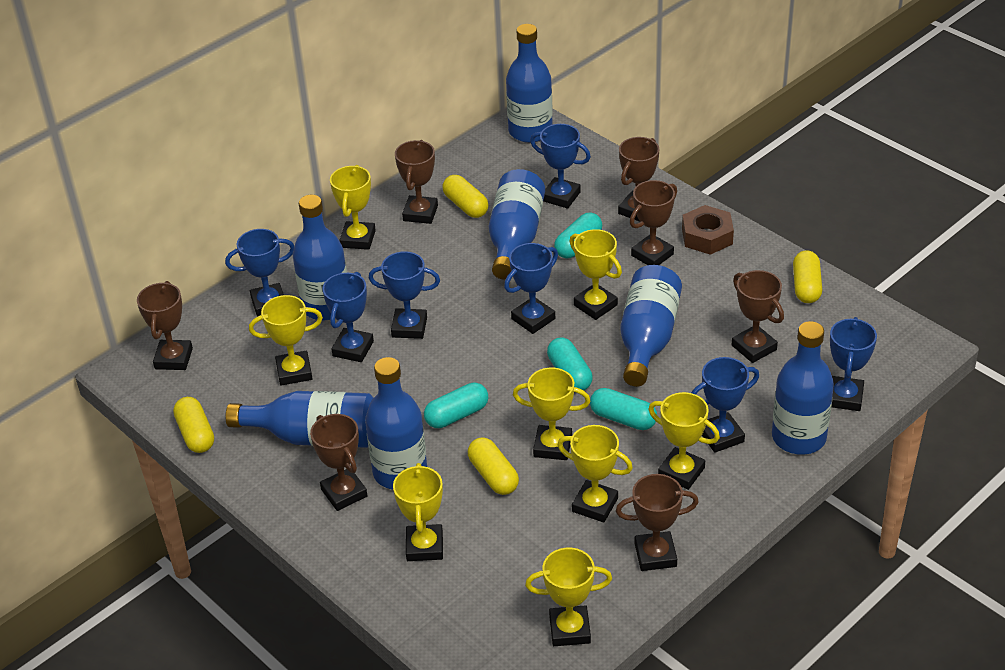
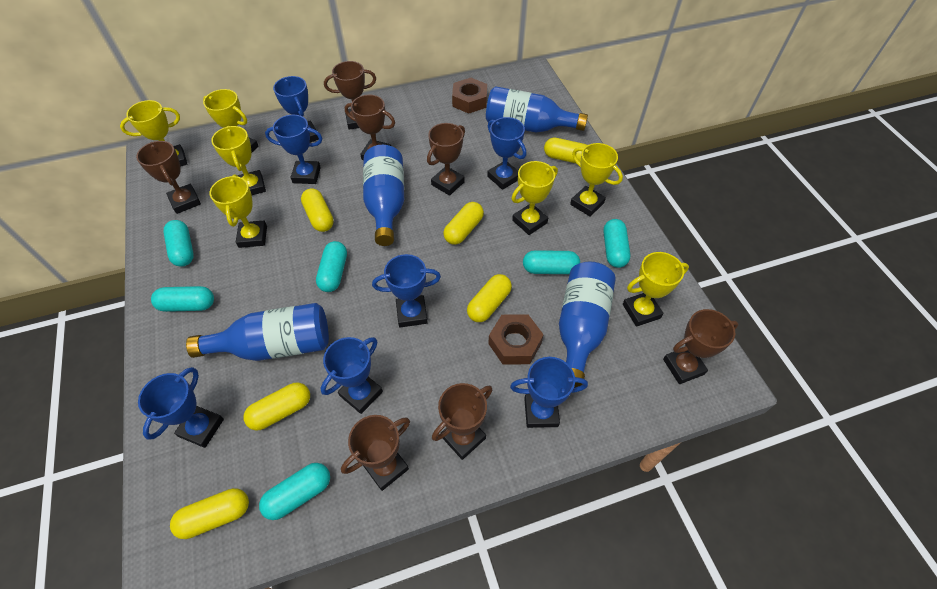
blue bottle: [226,391,374,448] [293,195,347,320] [365,357,427,489] [489,169,545,280] [506,24,553,143] [620,265,682,387] [772,321,834,455] = 7 -> [186,303,329,361] [363,145,404,246] [486,86,588,132] [559,262,616,388] = 4
brown nut: [682,205,734,255] = 1 -> [452,78,487,114] [488,314,544,365] = 2
turquoise capsule: [424,383,488,428] [547,337,593,390] [554,213,602,258] [590,388,657,430] = 4 -> [151,286,214,312] [163,220,194,267] [259,463,330,520] [316,241,347,292] [523,250,580,274] [603,219,631,268] = 6
yellow capsule: [173,397,214,453] [442,175,489,218] [468,437,519,495] [793,250,822,303] = 4 -> [170,488,249,539] [244,383,310,431] [301,188,334,232] [443,202,484,245] [467,274,512,322] [544,138,587,163] = 6
yellow trophy: [249,295,323,385] [330,165,376,250] [393,463,443,561] [513,367,590,460] [525,548,612,646] [558,425,633,522] [570,229,622,320] [648,392,720,490] = 8 -> [120,100,187,167] [203,89,259,153] [209,174,267,248] [211,126,266,195] [512,161,558,235] [570,143,623,217] [623,252,689,327] = 7

